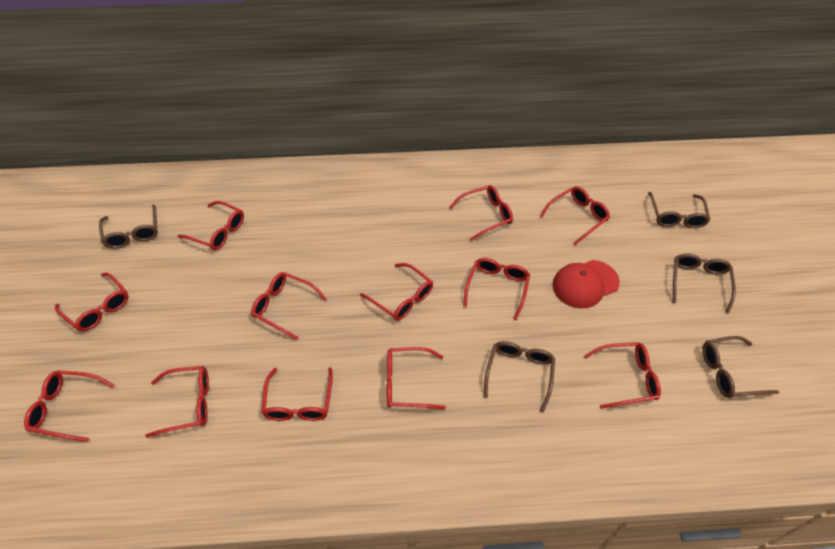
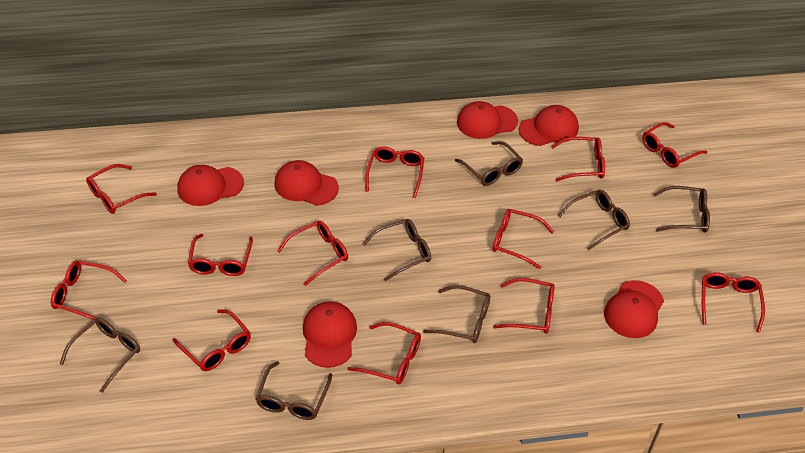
brown glasses: [99,204,158,249] [484,341,555,413] [648,192,710,228] [673,253,736,313] [702,336,779,398] = 5 -> [60,318,140,393] [256,361,332,420] [363,219,431,281] [423,285,490,343] [455,141,523,186] [558,190,630,250] [653,186,710,232] = 7
red cap: [553,260,620,309] = 1 -> [177,165,244,206] [274,160,339,206] [303,301,357,368] [457,101,518,139] [519,105,579,146] [604,280,664,338] = 6

